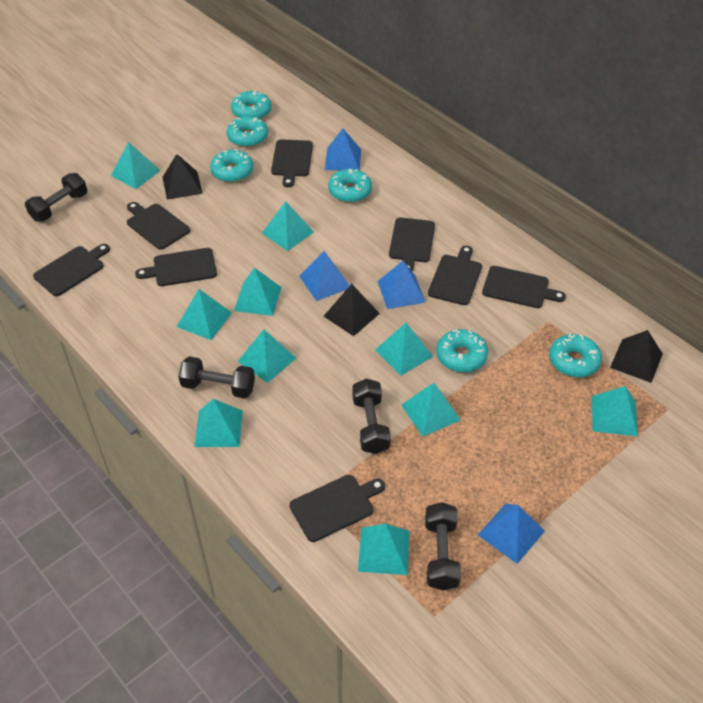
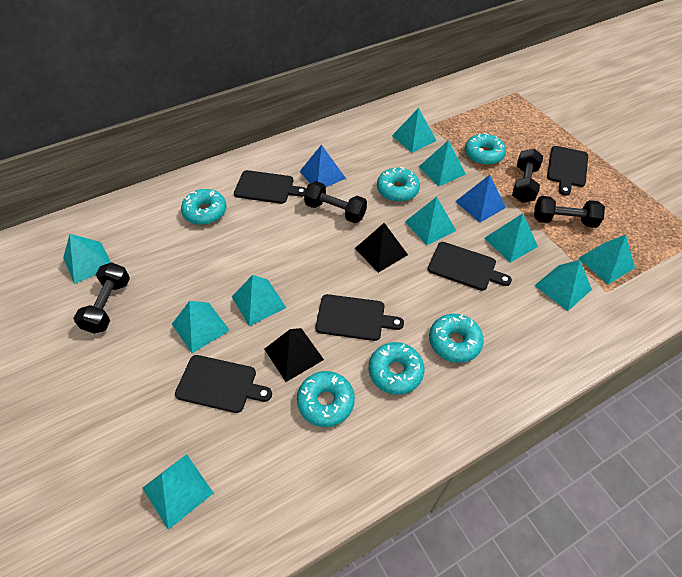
black cutting board: [33,244,110,296] [127,202,190,249] [135,248,217,286] [271,140,313,187] [289,475,385,542] [389,218,435,272] [428,246,482,305] [482,266,566,308] = 8 -> [175,355,272,413] [234,170,306,204] [315,294,404,341] [428,242,512,291] [547,146,588,196] = 5
black pyramid: [162,154,203,200] [323,284,380,336] [610,330,663,383] = 3 -> [264,328,324,382] [355,223,408,273] = 2
blue pyramid: [299,251,350,301] [325,129,361,171] [377,261,426,309] [478,503,545,564] = 4 -> [300,144,346,187] [455,175,506,223] = 2

